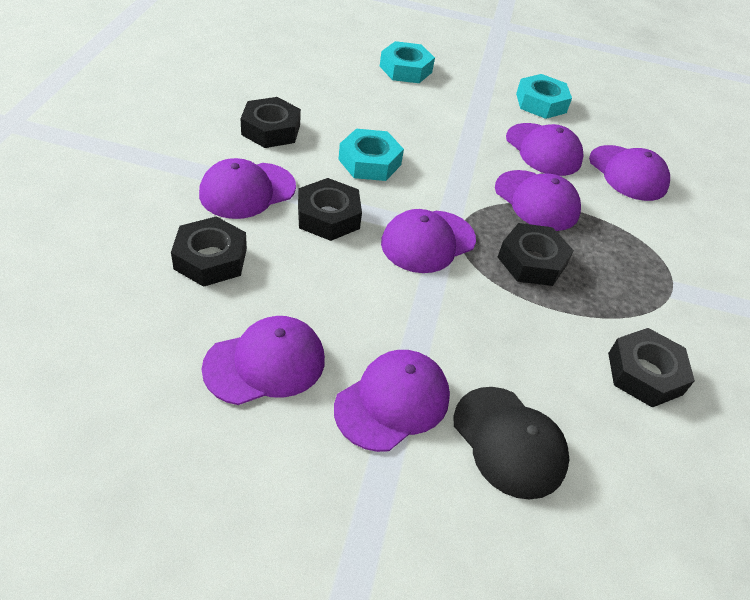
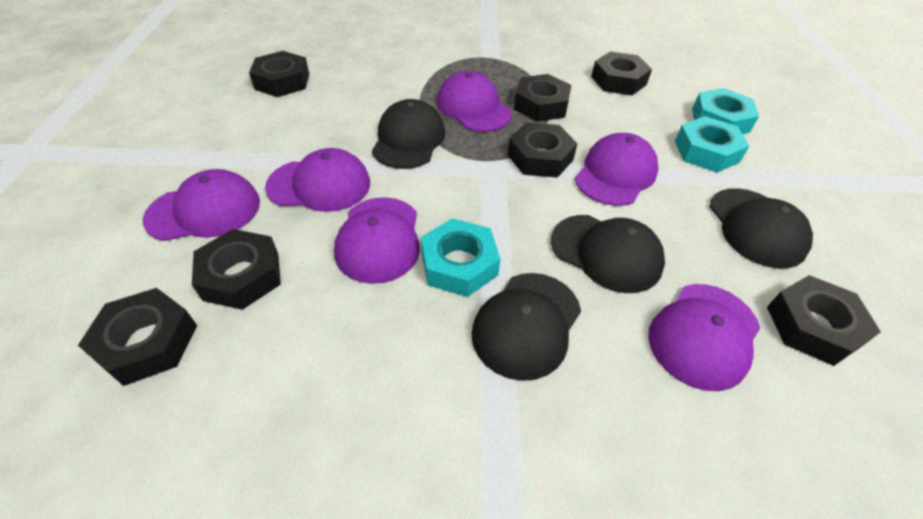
black cap: [453,387,570,500] = 1 -> [372,99,446,169] [471,273,581,381] [551,215,665,293] [709,188,813,268] = 4
black nut: [171,217,247,287] [241,97,301,148] [298,178,362,241] [498,223,574,286] [608,328,695,408] = 5 -> [78,288,197,386] [192,229,281,310] [249,51,309,97] [507,122,578,178] [514,74,571,122] [591,52,652,95] [767,275,881,366] = 7
purple cap: [199,158,296,219] [202,316,325,405] [334,350,450,452] [381,209,476,273] [495,170,581,231] [506,123,584,176] [589,145,670,201] = 7 -> [143,169,260,241] [265,148,370,212] [334,197,420,284] [437,71,512,132] [575,133,658,206] [648,284,760,391] = 6

